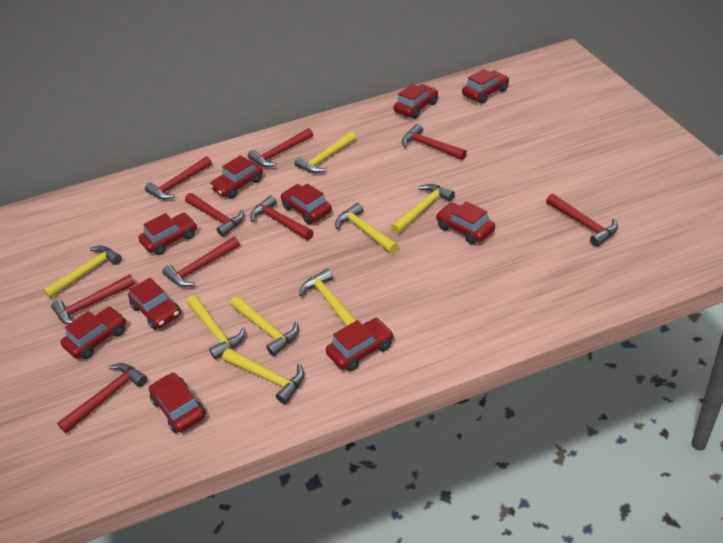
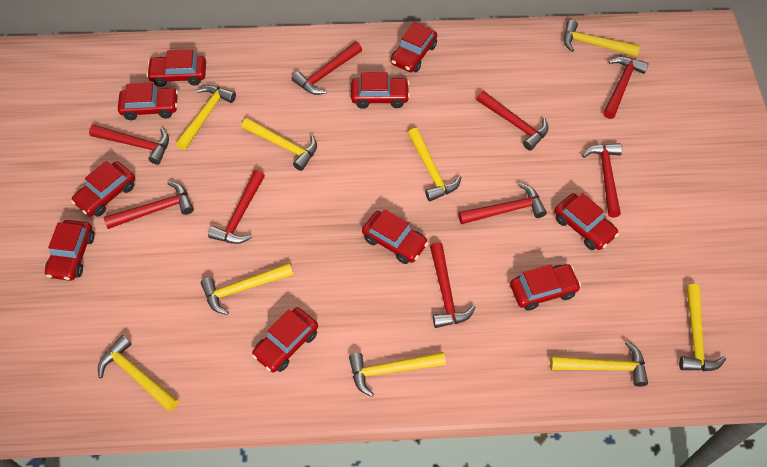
yellow hammer: [43,245,122,298] [187,295,245,360] [222,348,304,404] [231,296,299,356] [294,131,356,174] [299,268,356,326] [335,203,399,253] [391,184,455,234] = 8 -> [98,335,179,412] [176,85,236,150] [201,263,293,315] [242,118,317,171] [349,352,446,397] [408,128,461,201] [550,341,648,386] [563,20,640,57] [679,284,726,371] = 9

